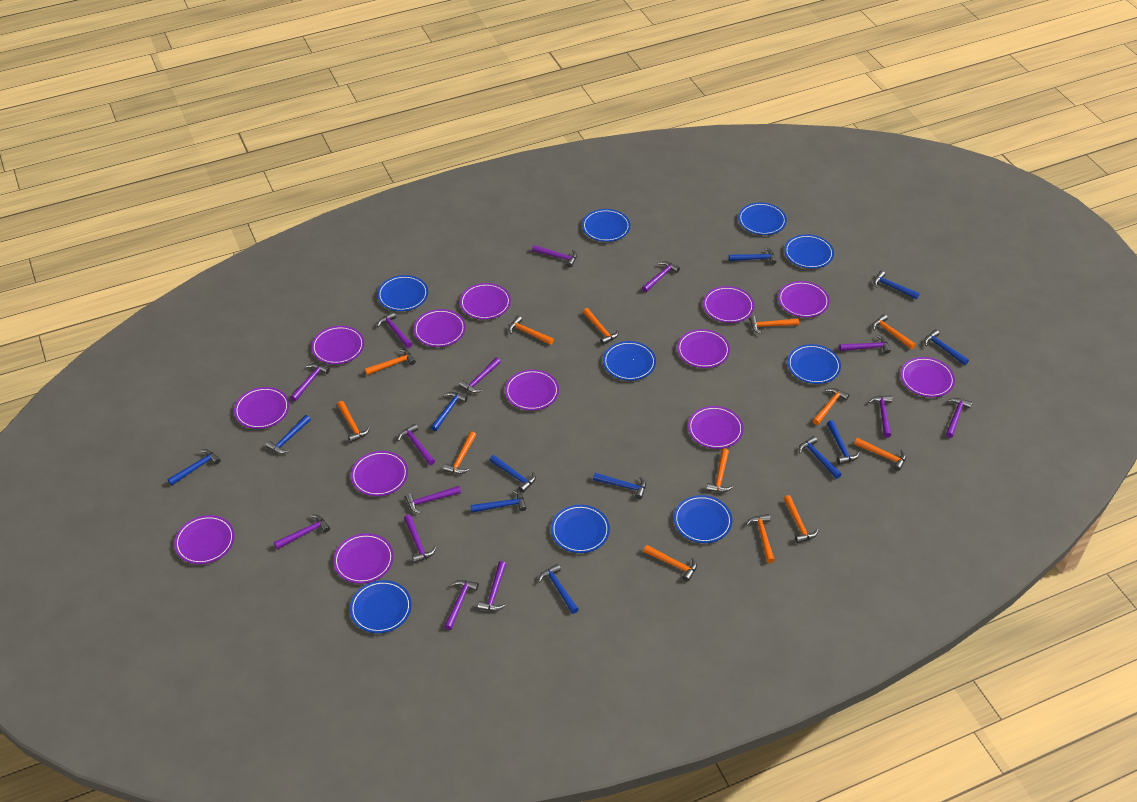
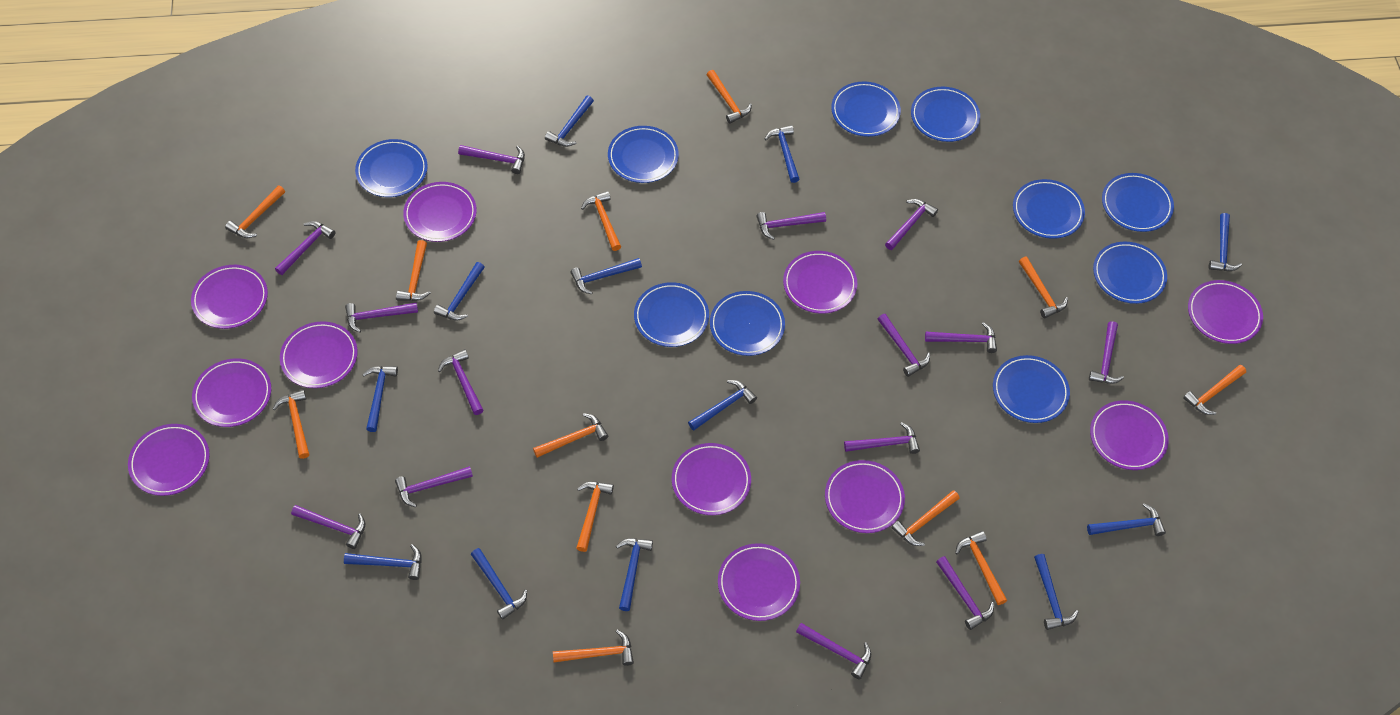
blue plate: [350,580,412,633] [377,275,428,311] [551,505,610,553] [582,209,630,242] [603,341,656,381] [674,495,732,543] [738,202,787,235] [784,234,834,269] [787,344,841,384] = 9 -> [355,139,428,197] [608,126,679,183] [634,282,709,347] [710,291,785,356] [831,81,901,137] [911,87,980,142] [993,355,1070,423] [1013,179,1085,239] [1093,242,1167,304] [1102,173,1174,232] = 10
orange hammer: [337,401,370,443] [364,349,416,375] [443,431,476,474] [508,316,554,345] [583,308,619,345] [643,545,697,582] [707,448,733,492] [746,514,775,563] [749,316,799,334] [783,495,818,543] [813,388,849,425] [854,438,906,471] [872,314,916,349] = 13 -> [225,185,285,238] [273,390,310,459] [396,240,431,301] [533,413,608,458] [553,630,634,666] [576,482,614,552] [581,191,621,251] [707,70,752,124] [892,490,960,546] [955,531,1007,605] [1019,257,1068,318] [1183,365,1246,415] = 12
purple plate: [174,515,235,564] [234,387,289,429] [311,326,364,364] [333,533,394,584] [351,451,408,496] [414,309,466,347] [460,283,511,320] [505,369,559,411] [677,329,730,368] [688,406,743,449] [703,286,754,323] [778,281,829,318] [900,357,955,397] = 13 -> [128,424,210,496] [191,265,268,329] [192,358,271,427] [280,321,358,388] [403,182,477,242] [672,443,751,515] [718,543,800,621] [783,251,857,314] [825,460,905,533] [1090,401,1169,470] [1188,280,1263,344] = 11

